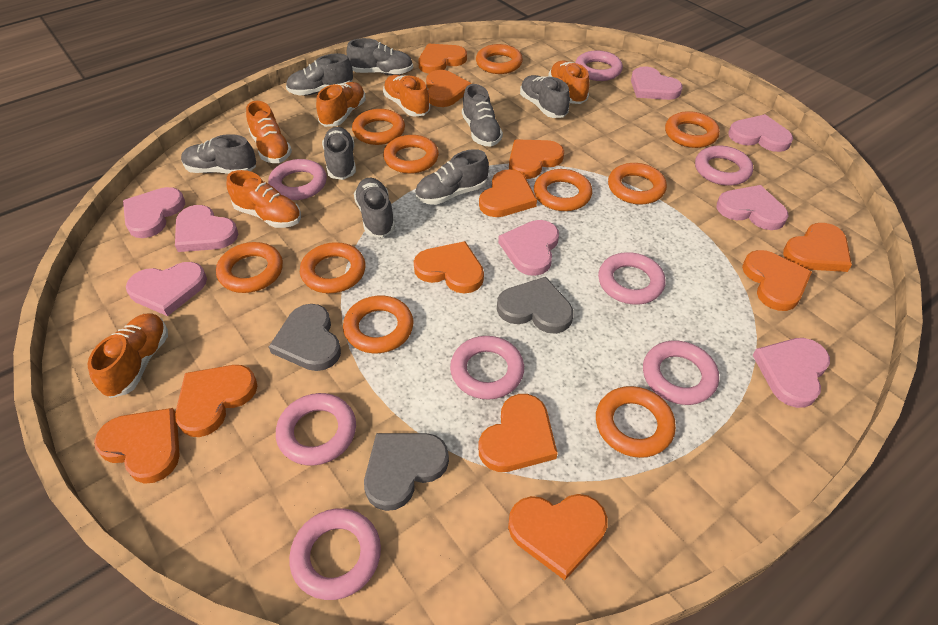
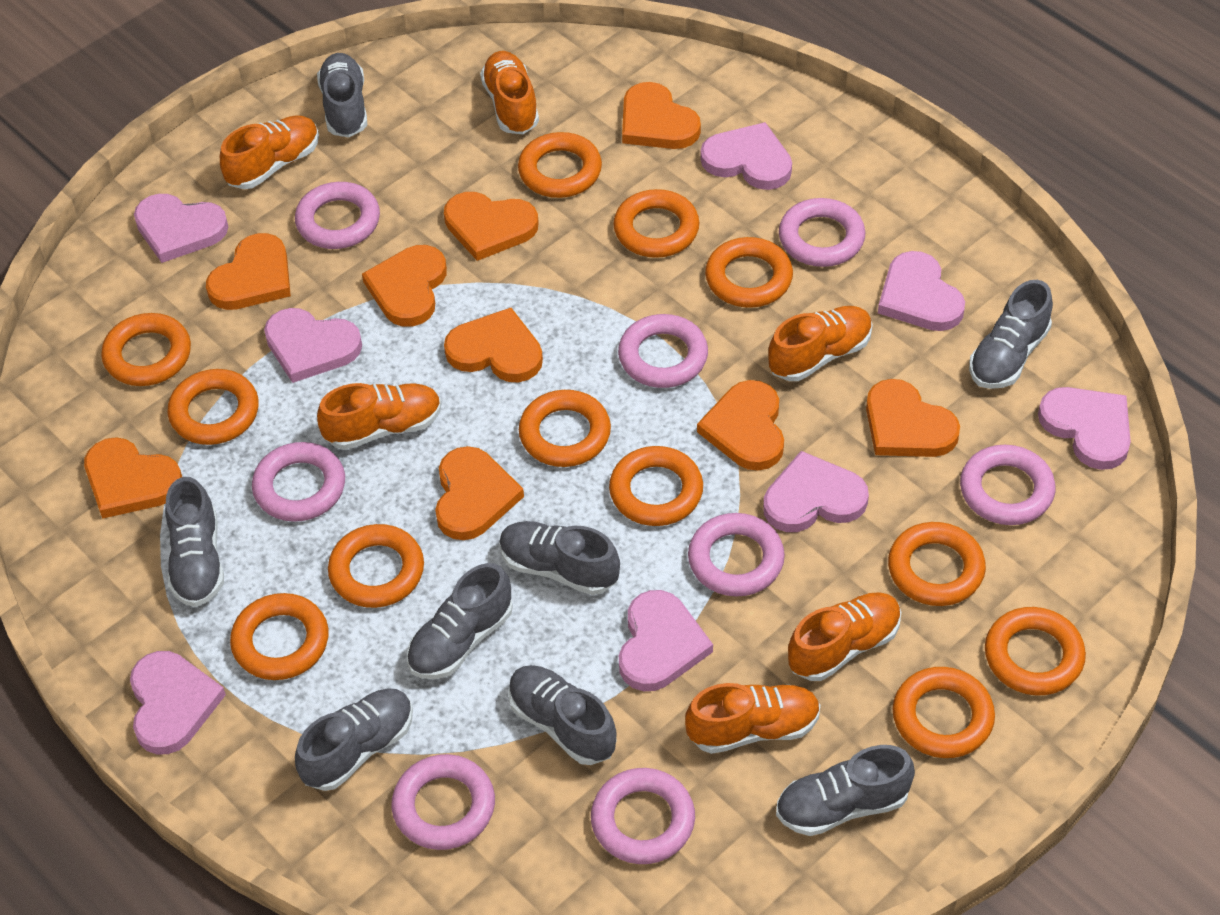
grey heart: [269,304,341,371] [364,433,449,511] [497,277,573,334] = 3 -> none = 0
orange heart: [94,408,180,484] [175,365,257,437] [414,241,484,294] [418,43,467,74] [426,70,472,107] [478,394,558,472] [479,169,537,217] [508,494,608,580] [509,139,564,179] [742,250,812,311] [783,223,852,272] = 11 -> [84,437,182,519] [206,233,291,310] [362,245,447,327] [435,446,524,540] [444,192,539,261] [444,308,543,382] [622,82,701,149] [697,380,784,471] [866,379,960,457] = 9
orange ring: [216,242,283,293] [300,242,366,293] [343,295,414,353] [352,109,405,145] [383,135,439,174] [476,44,523,74] [534,169,592,211] [596,386,676,458] [608,163,667,204] [665,111,720,148] = 10 -> [101,313,191,386] [168,369,259,445] [230,593,328,680] [328,524,424,608] [518,132,602,198] [519,390,611,467] [609,446,703,526] [613,189,700,258] [705,237,793,308] [888,522,986,606] [893,667,995,758] [985,607,1086,695] = 12

